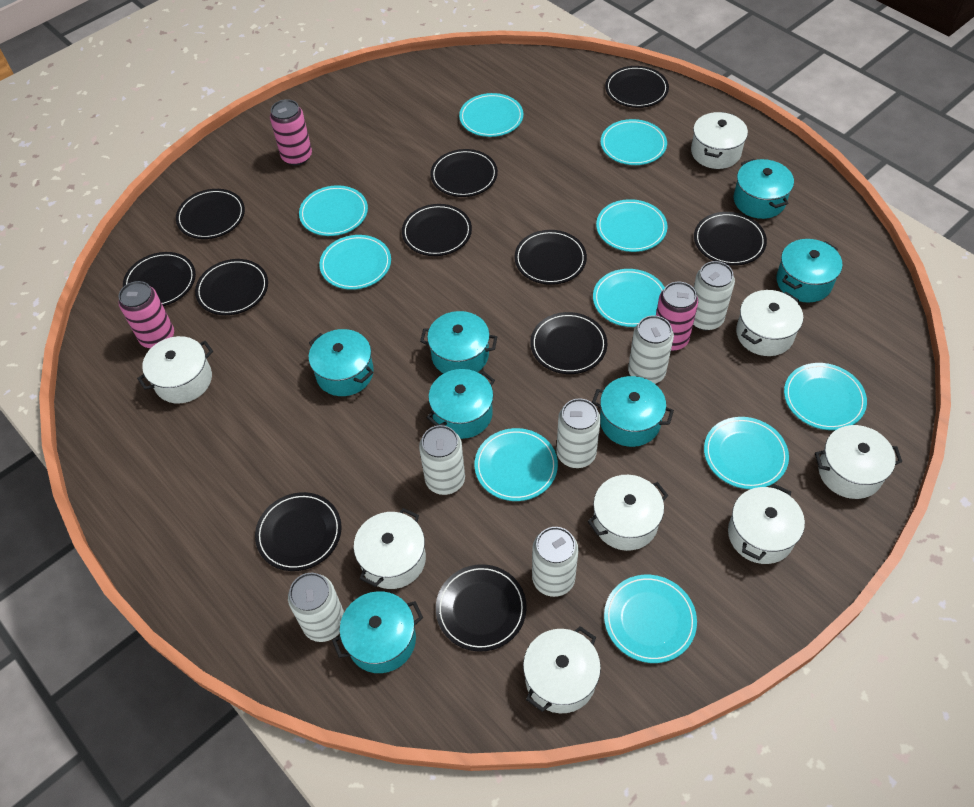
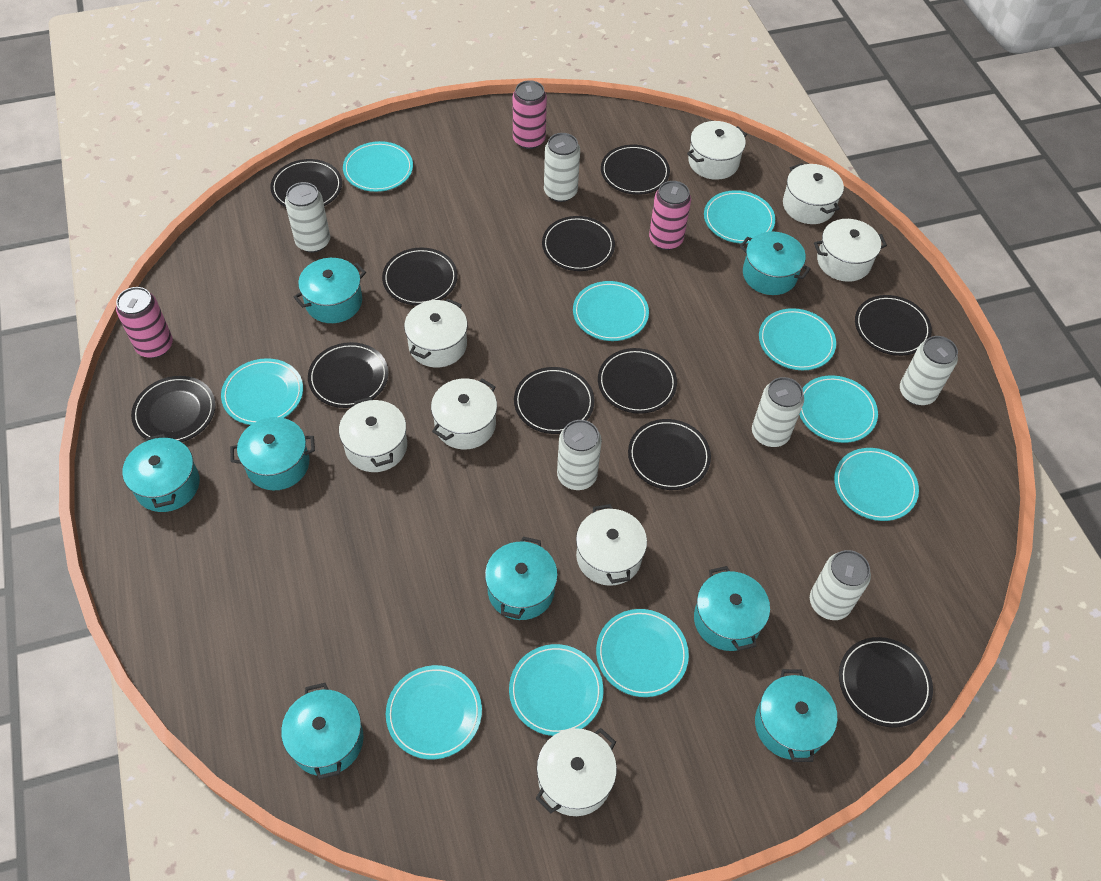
turquoise pot: [309,329,374,396] [332,591,423,673] [420,311,497,374] [427,369,495,439] [592,376,674,447] [734,159,794,219] [776,239,843,302] = 7 -> [122,434,200,512] [230,417,315,490] [281,683,364,780] [294,258,366,323] [485,537,558,620] [694,566,770,651] [740,231,811,295] [755,669,837,762] = 8

